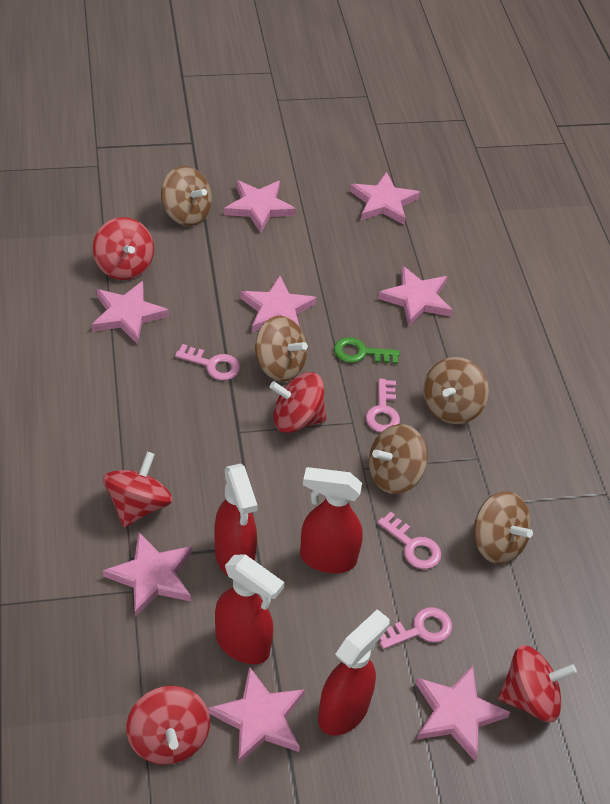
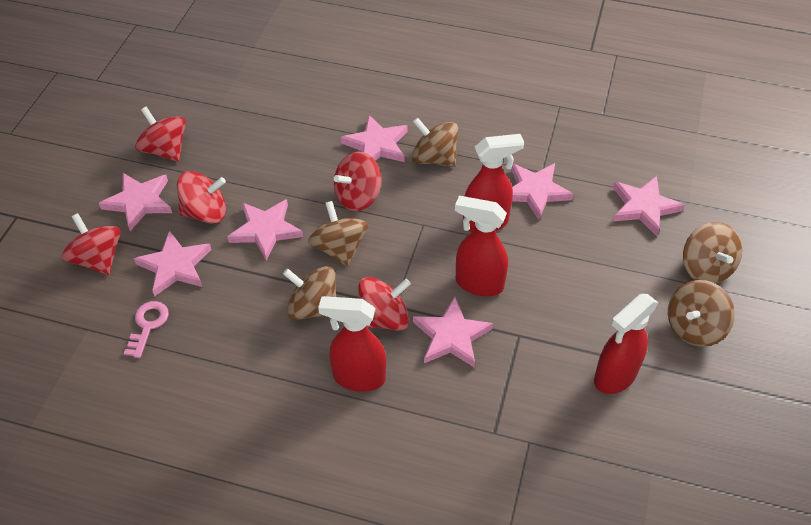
green key: [334,337,400,364] = 1 -> none = 0
pink key: [175,344,240,380] [366,379,400,432] [377,512,441,569] [380,607,452,649] = 4 -> [124,301,169,358] = 1
pink star: [92,281,169,344] [103,532,192,617] [208,667,305,764] [224,180,296,233] [240,276,317,332] [350,172,420,225] [378,266,453,327] [416,665,510,761] = 8 -> [99,173,172,231] [134,230,212,297] [227,199,303,261] [341,115,407,162] [413,297,493,368] [511,163,574,220] [613,176,685,236] = 7

